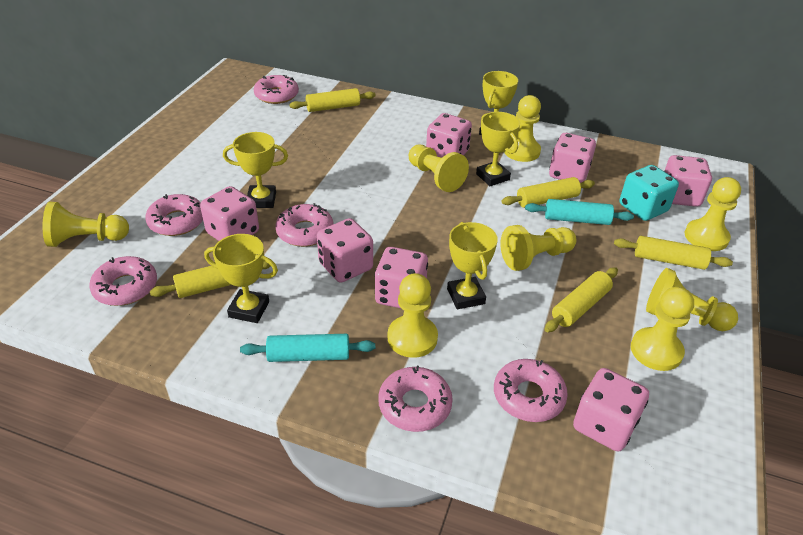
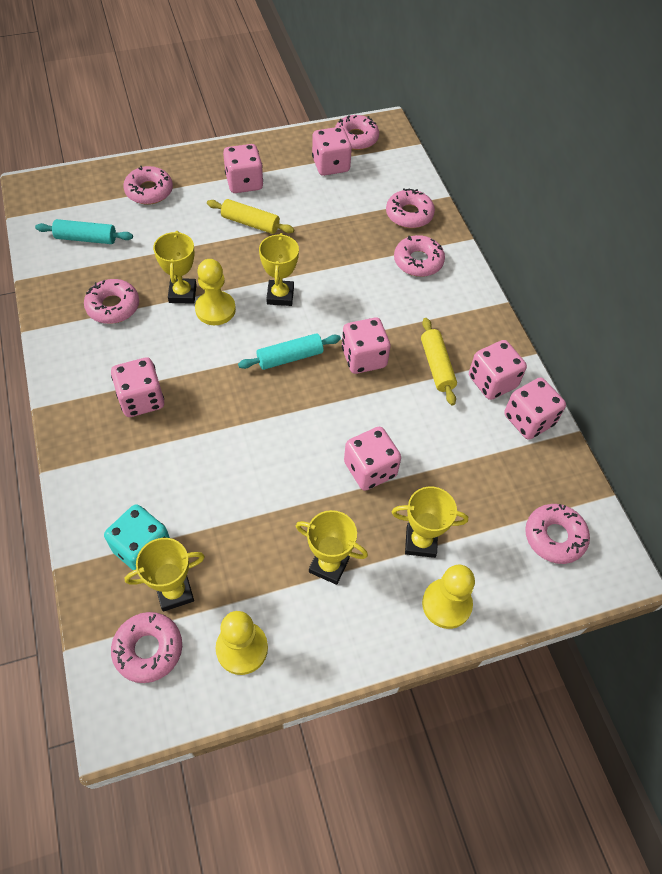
pink donut: [89,256,157,306] [145,194,203,236] [254,75,299,104] [275,203,333,247] [378,366,453,432] [494,359,568,422] = 6 -> [84,279,139,324] [111,612,182,683] [123,166,173,205] [335,115,379,150] [386,188,435,228] [394,235,445,277] [525,504,590,564] = 7
yellow pawn: [43,202,129,247] [388,273,438,358] [409,145,469,192] [500,225,576,271] [504,95,541,162] [631,287,694,371] [646,268,738,331] [685,177,741,251] = 8 -> [195,259,236,325] [215,611,268,675] [422,565,475,629] = 3
yellow rolling pin: [150,261,270,298] [289,88,376,112] [502,177,595,208] [545,267,618,332] [614,236,733,270] = 5 -> [207,199,294,234] [421,318,457,406] = 2

